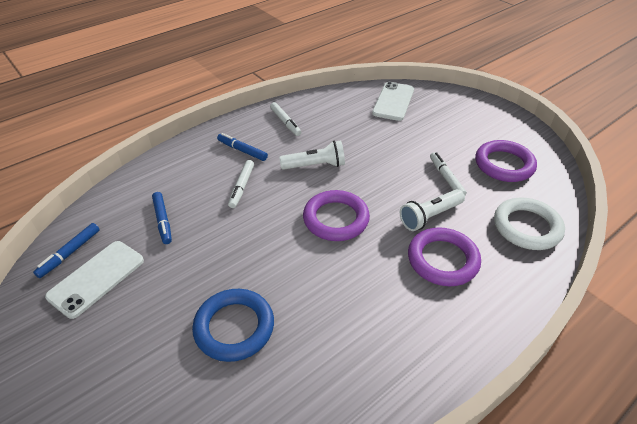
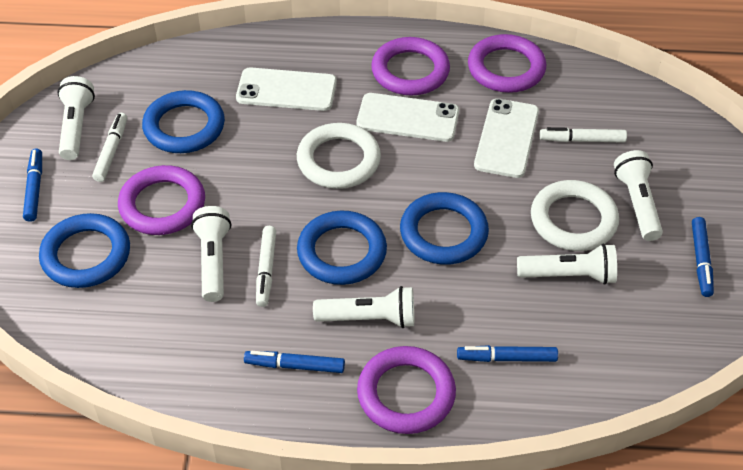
blue marker: [33,223,100,278] [152,192,172,244] [217,133,268,161] = 3 -> [23,149,42,222] [244,351,345,373] [457,345,558,362] [692,217,714,297] = 4
blue ring: [192,289,274,362] = 1 -> [39,213,130,288] [142,90,225,153] [297,211,387,285] [400,192,489,265] = 4
purple ring: [303,190,370,241] [408,227,481,286] [475,140,537,182] = 3 -> [118,165,205,235] [357,346,456,434] [371,37,450,95] [468,34,546,93] = 4
white flashlight: [279,141,345,170] [400,189,465,231] = 2 -> [57,76,95,160] [191,206,231,302] [313,286,414,328] [517,244,617,285] [614,150,663,241] = 5
white phone: [45,241,144,319] [372,82,414,121] = 2 -> [236,67,337,111] [356,93,459,142] [474,99,539,178] = 3
white ring: [494,198,565,250] = 1 -> [297,123,381,189] [531,180,619,251] = 2

